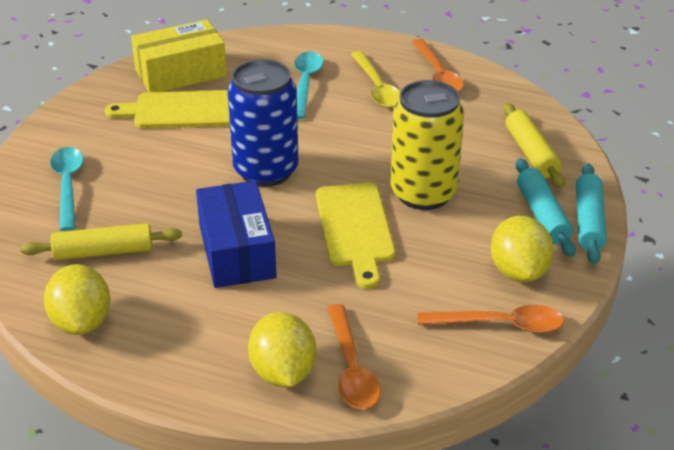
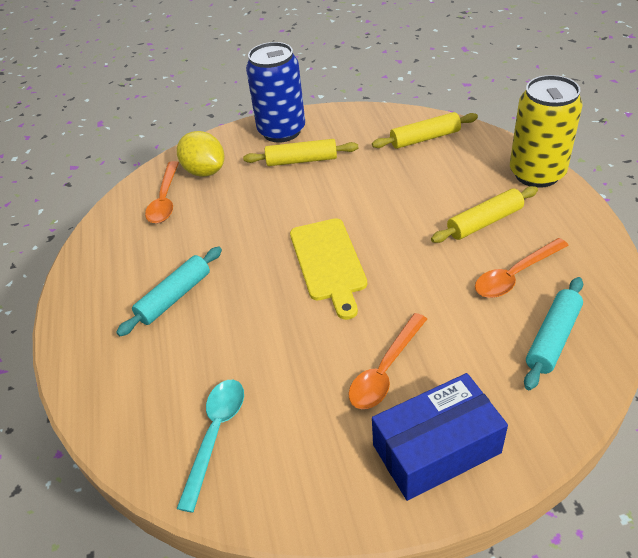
turquoise spoon: [50,147,83,231] [294,52,323,119] = 2 -> [177,380,244,513] = 1
yellow box: [131,19,227,92] = 1 -> none = 0
yellow cutting board: [105,90,230,128] [316,183,395,289] = 2 -> [290,218,367,320] = 1
yellow lemon: [44,264,110,335] [248,312,316,387] [491,216,554,282] = 3 -> [177,131,224,177] = 1
yellow rolling pin: [20,223,182,260] [503,103,565,188] = 2 -> [243,139,358,166] [372,112,478,149] [431,186,538,243] = 3
yellow spoon: [351,51,400,108] = 1 -> none = 0

